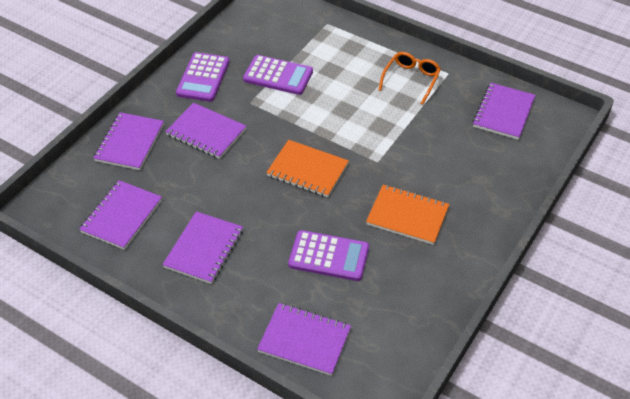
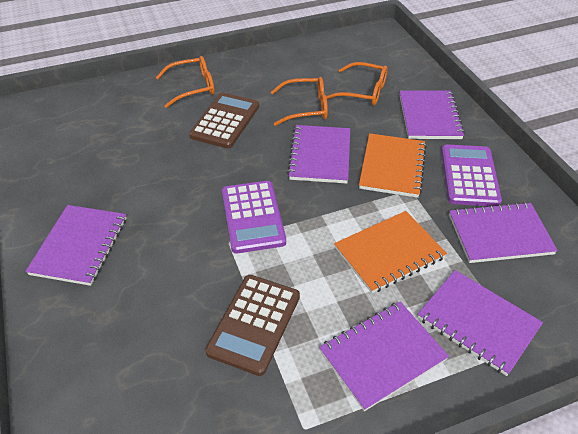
brown calculator: none = 0 -> [189,93,259,149] [205,275,300,376] = 2
orange glasses: [379,52,441,105] = 1 -> [156,56,215,108] [271,77,328,126] [326,62,388,106] = 3
purple calculator: [176,52,230,102] [243,55,313,95] [288,230,369,281] = 3 -> [222,181,286,254] [441,144,502,206] = 2

